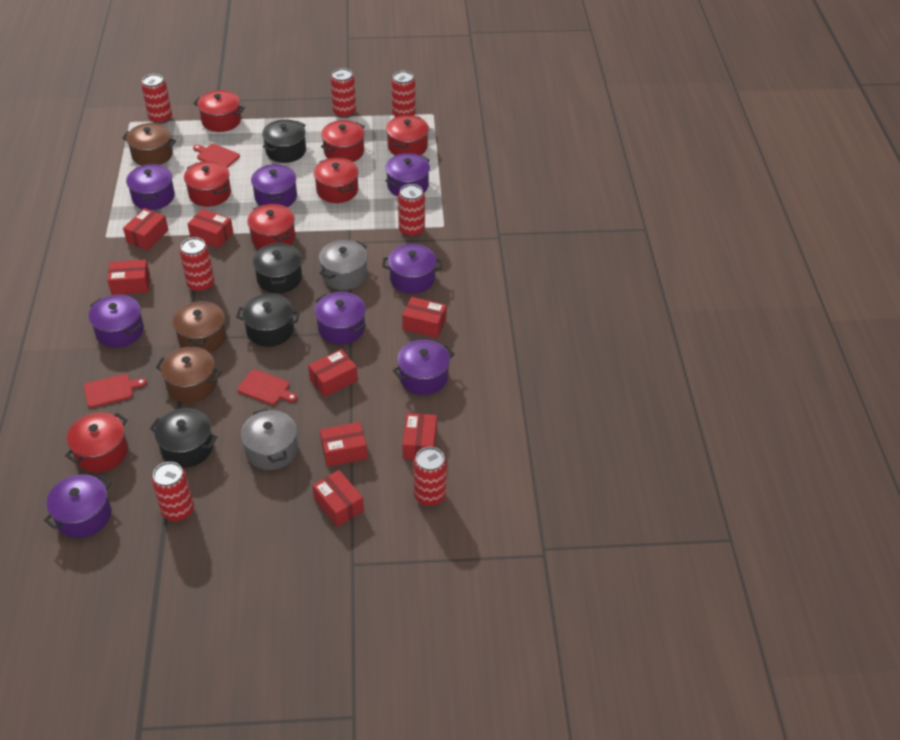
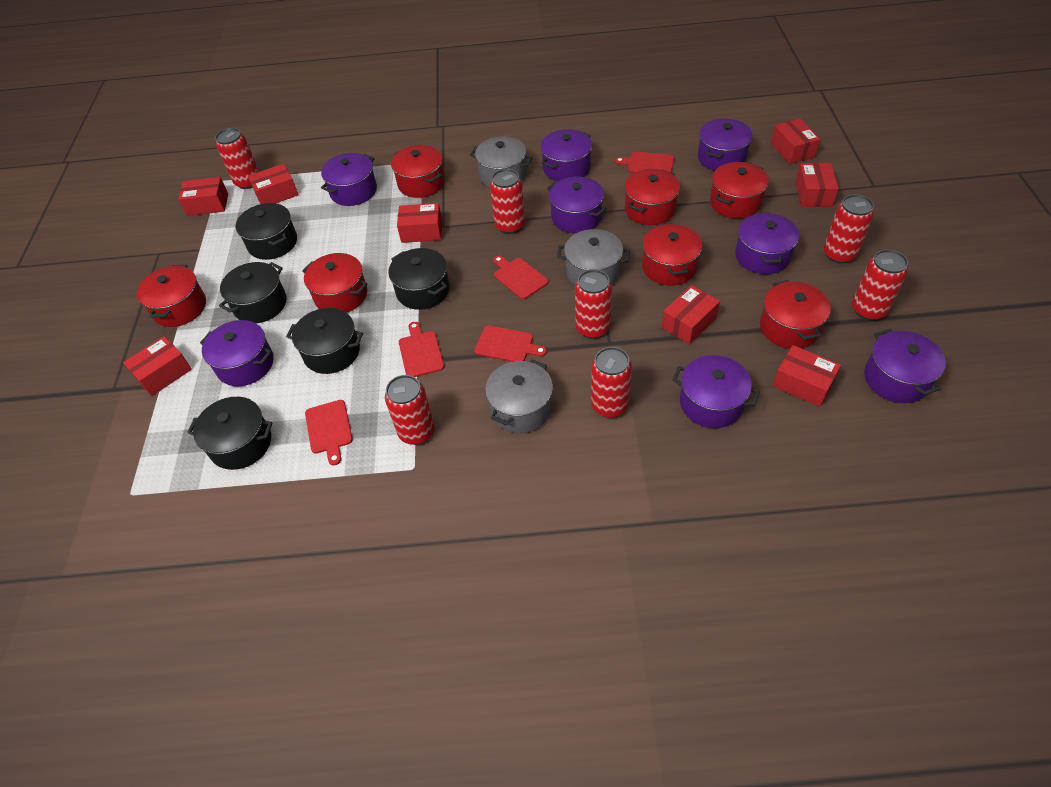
black pot: [150,408,217,468] [236,294,300,347] [253,242,302,293] [262,119,306,163] = 4 -> [187,397,273,470] [219,262,287,323] [236,203,297,260] [286,308,363,374] [388,248,450,310] = 5
brown pot: [122,123,176,166] [156,347,221,403] [173,300,226,353] = 3 -> none = 0
grey pot: [241,408,298,470] [319,240,367,290] = 2 -> [470,136,533,187] [485,359,553,433] [557,229,630,285] = 3
red cutting board: [84,374,147,408] [193,144,240,168] [237,369,297,405] = 3 -> [305,400,353,465] [399,322,444,377] [474,325,547,362] [493,256,549,299] [615,152,674,173] = 5

